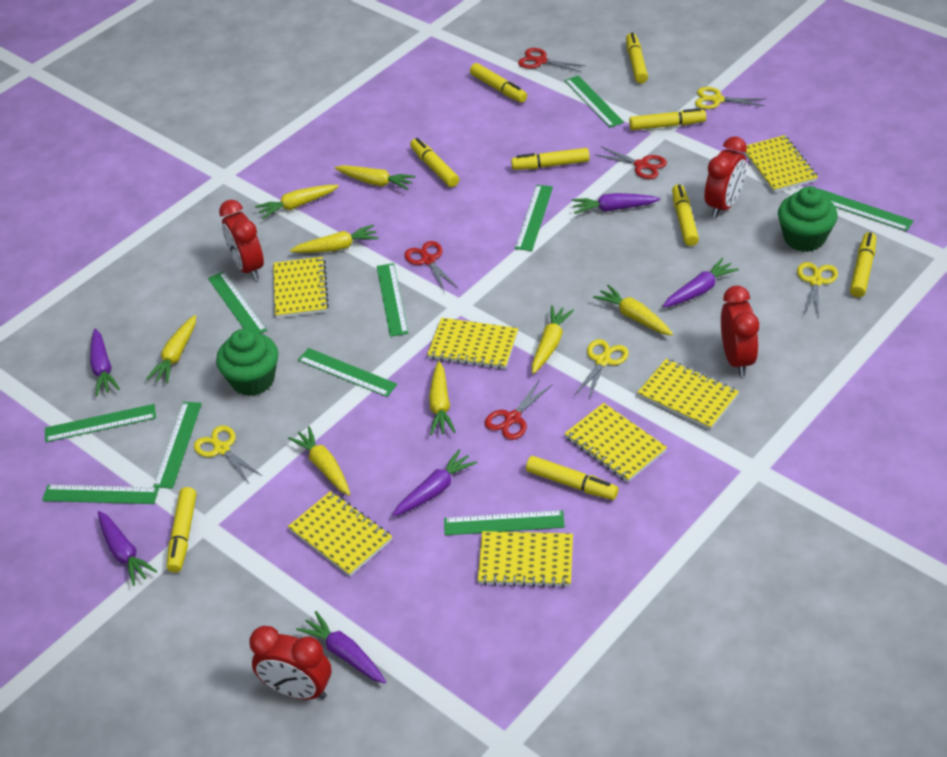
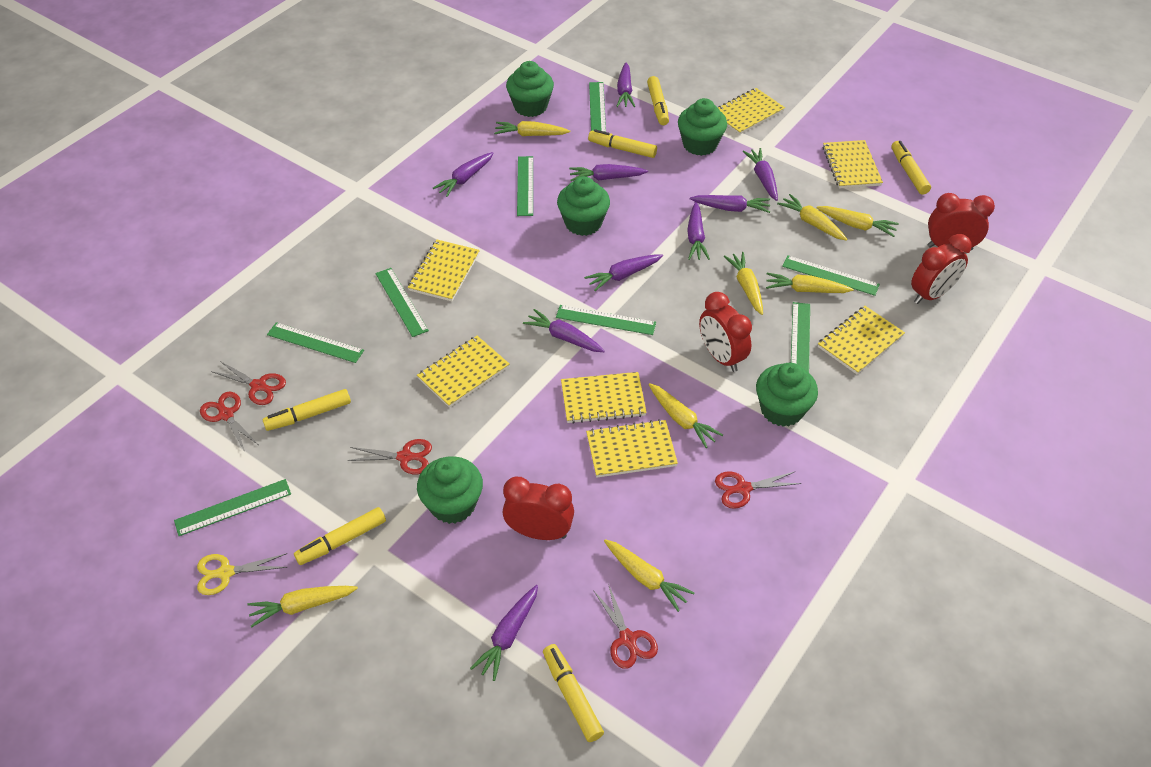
green cupcake: [216,329,278,396] [778,186,838,252] = 2 -> [417,456,483,524] [506,61,554,117] [557,176,610,236] [678,98,727,156] [756,362,818,427] = 5
green ruler: [42,485,159,504] [45,404,156,442] [153,402,202,489] [208,271,267,334] [298,348,397,397] [377,263,408,337] [444,510,565,535] [515,185,553,251] [565,76,624,128] [819,189,914,231] = 10 -> [174,479,291,536] [267,322,364,363] [375,268,429,337] [517,156,533,216] [556,305,656,335] [589,82,606,132] [782,255,880,296] [791,302,810,373] = 8
purple carrot: [90,328,120,396] [98,511,157,586] [296,611,386,684] [392,449,477,517] [572,193,660,214] [663,258,739,308] = 6 -> [433,152,494,197] [470,585,538,681] [523,309,605,352] [569,164,648,181] [584,254,663,291] [616,63,635,107] [687,202,710,260] [690,195,771,213] [742,148,778,201] = 9
red scissors: [404,241,458,292] [485,379,552,440] [518,48,585,72] [595,146,667,179] = 4 -> [200,392,258,452] [211,361,286,405] [348,439,432,474] [593,584,658,669] [715,471,801,509] = 5
yellow marker: [167,487,196,573] [410,138,459,187] [470,63,527,103] [511,148,590,170] [526,456,618,500] [626,32,648,83] [629,108,706,130] [672,184,699,246] [850,232,876,297] = 9 -> [263,389,351,431] [294,507,386,565] [543,644,604,742] [588,129,657,158] [647,76,669,125] [891,141,931,194] = 6
yellow scissors: [194,425,262,483] [574,339,629,401] [695,87,765,109] [797,262,838,317] = 4 -> [197,553,288,595] = 1

